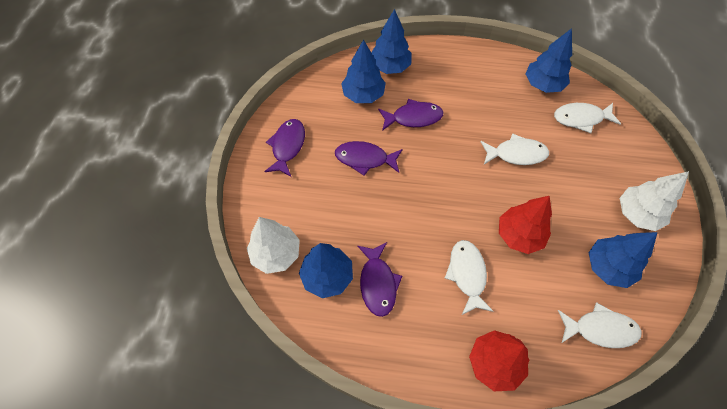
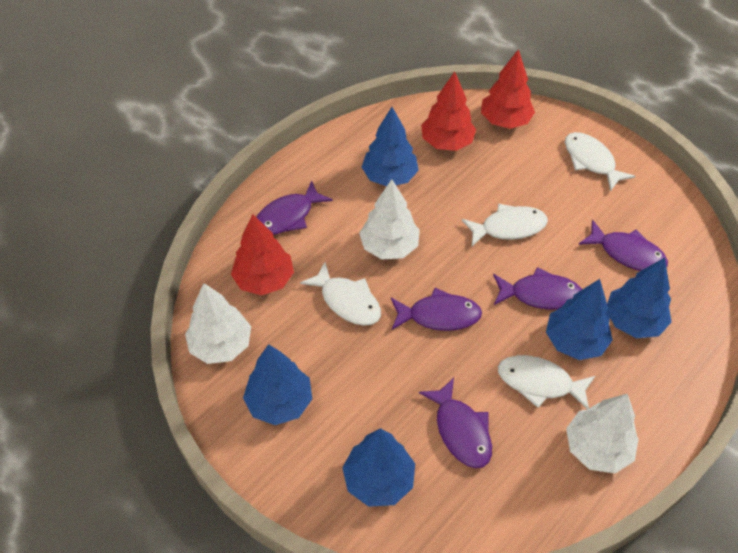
purple fish: [264,119,305,177] [335,141,403,176] [357,242,402,317] [378,99,443,131] = 4 -> [257,180,333,235] [391,288,482,331] [419,378,492,468] [493,267,582,310] [578,220,668,271] = 5
red tree: [469,330,529,391] [499,196,552,254] = 2 -> [231,214,294,296] [421,71,476,151] [481,49,535,129] = 3
white tree: [247,217,300,274] [620,171,689,231] = 2 -> [185,283,251,364] [359,179,420,260] [566,394,639,473] = 3

